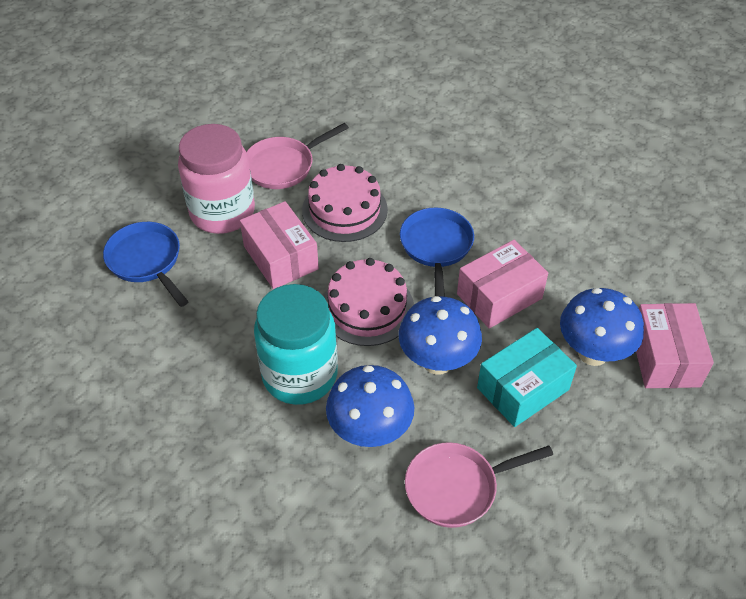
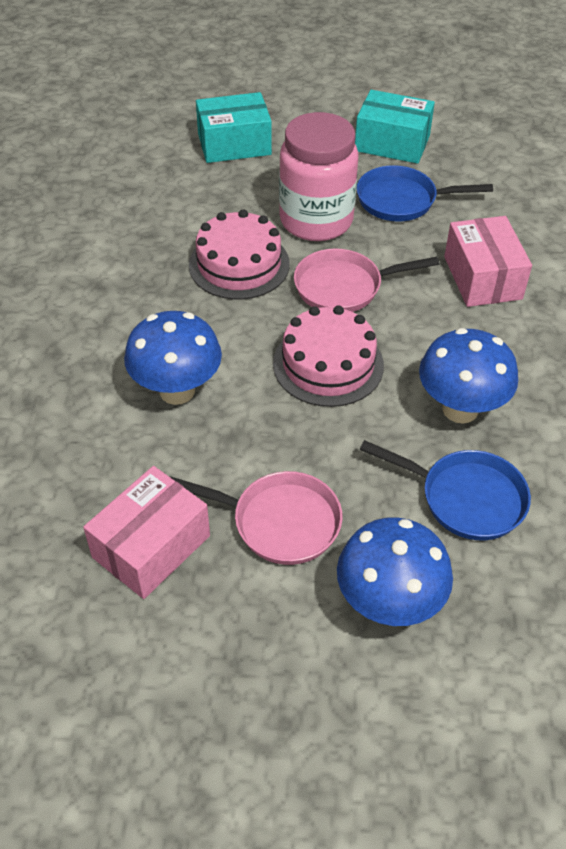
pink box: [240,201,319,289] [457,240,548,328] [636,303,714,388] = 3 -> [83,466,210,599] [444,216,532,307] = 2
turquoise box: [477,328,577,427] = 1 -> [196,92,272,163] [355,90,435,164] = 2
turquoise jar: [254,284,337,405] = 1 -> none = 0

